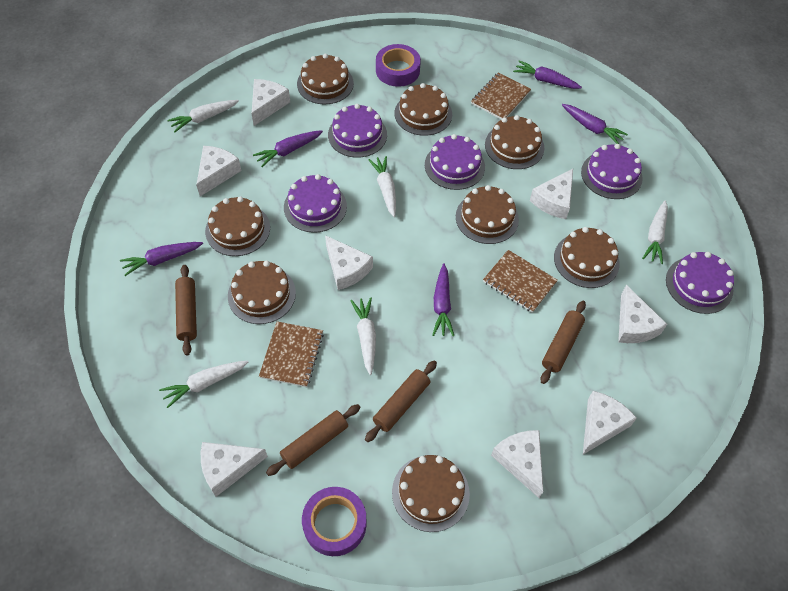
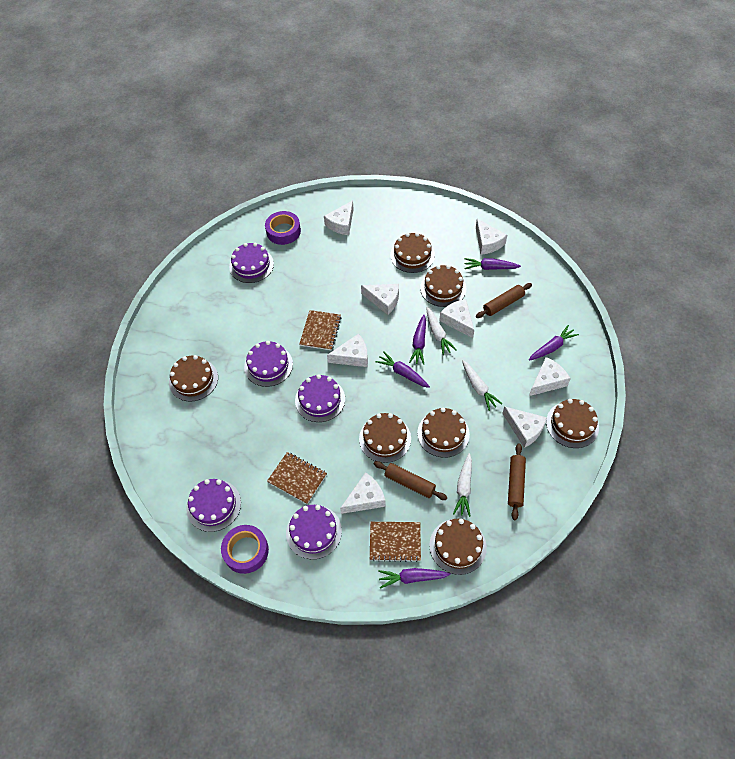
brown cake: [205,196,270,256] [228,260,296,324] [297,54,354,104] [392,455,470,532] [394,83,452,136] [456,185,519,244] [485,115,544,169] [554,227,620,288] = 8 -> [169,355,218,402] [359,413,411,463] [390,233,435,273] [417,408,470,458] [420,265,466,307] [429,519,487,575] [546,399,599,448] = 7
brown rolling pin: [175,265,197,355] [266,404,360,476] [365,360,437,442] [540,301,586,384] = 4 -> [374,461,448,500] [476,283,532,318] [508,444,526,520] = 3
white carrot: [159,361,248,408] [168,100,239,132] [350,297,376,375] [368,156,396,217] [642,201,668,264] = 5 -> [426,307,457,355] [453,453,472,517] [462,360,502,411] = 3

